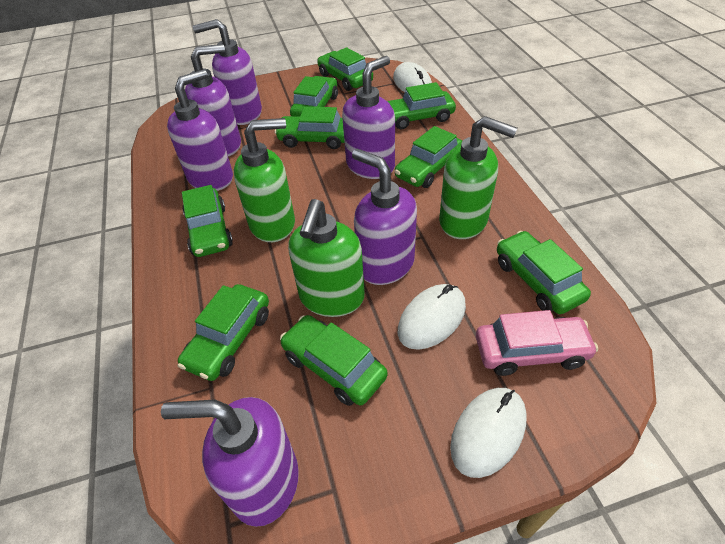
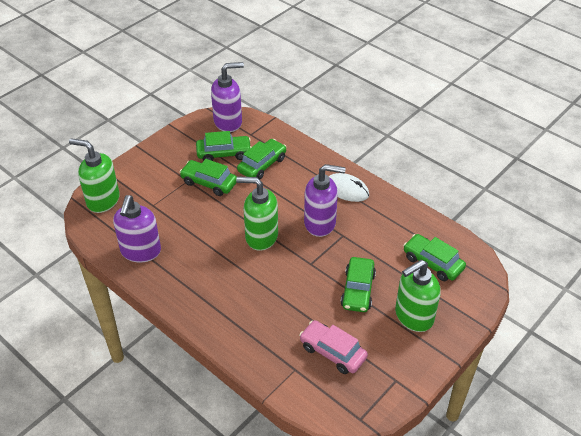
green car: [178,284,269,381] [182,185,233,257] [274,106,345,149] [280,315,387,406] [290,76,338,117] [317,47,373,91] [387,82,456,129] [395,126,462,188] [497,231,591,314] = 9 -> [180,159,237,196] [196,131,251,161] [237,139,286,180] [341,257,376,312] [403,234,466,281] = 5
purple soap dispenser: [161,397,299,527] [167,69,233,191] [185,44,241,156] [193,19,262,125] [342,56,395,179] [352,149,417,285] = 6 -> [113,195,161,262] [211,62,244,132] [304,164,346,237] = 3
white mouse: [393,62,432,92] [398,284,466,350] [450,388,527,478] = 3 -> [329,173,369,202] = 1

